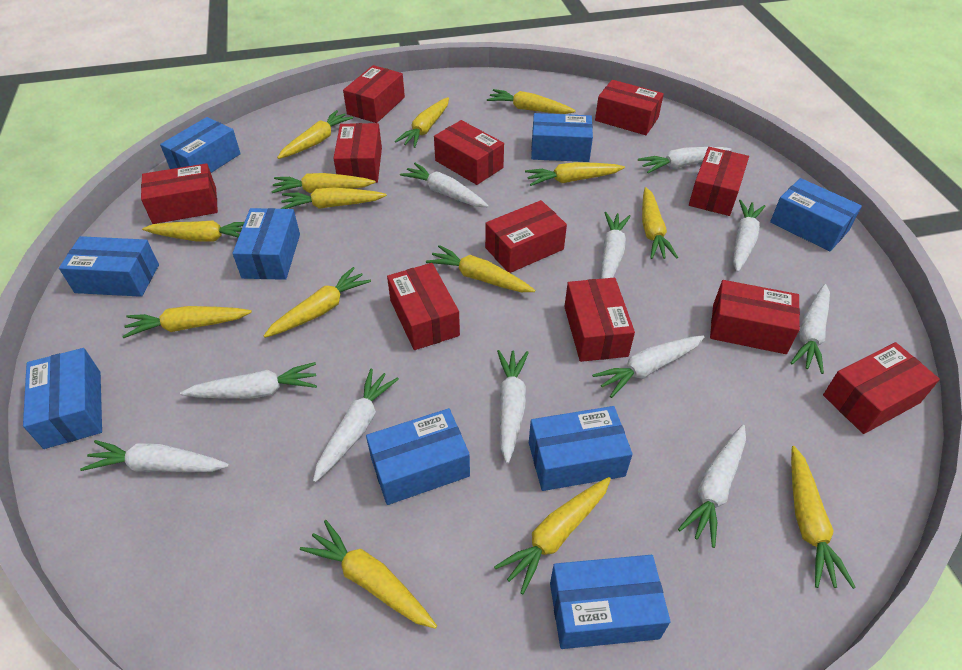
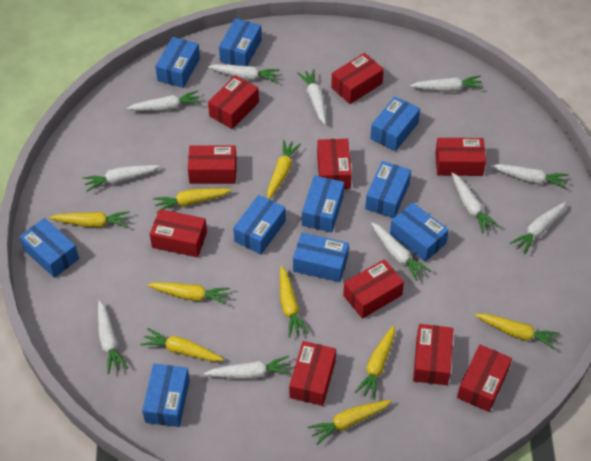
blue box: [23,348,102,449] [59,236,159,297] [160,117,241,173] [233,208,300,280] [366,408,470,505] [529,406,633,491] [531,113,593,162] [550,555,671,649] [770,178,862,251] = 9 -> [19,218,79,278] [142,364,190,427] [155,37,200,88] [219,18,262,66] [233,195,286,254] [293,232,349,282] [302,176,344,232] [365,161,411,218] [370,96,420,151] [390,202,449,262] = 10
red box: [141,163,218,224] [333,123,382,183] [343,65,405,123] [387,263,460,350] [434,120,504,185] [485,200,567,273] [564,278,635,362] [595,80,664,135] [689,147,749,216] [710,280,800,354] [823,342,940,434] = 11 -> [150,209,207,257] [188,146,237,184] [208,75,259,129] [289,341,336,406] [317,139,352,189] [331,53,384,104] [343,259,404,319] [413,324,453,385] [435,138,486,176] [457,345,512,412] = 10
yellow carrot: [122,306,252,338] [142,220,244,242] [264,267,371,338] [271,173,376,193] [277,110,353,159] [280,188,387,209] [300,520,437,629] [395,97,449,148] [426,245,535,292] [487,89,576,114] [494,477,611,594] [525,162,625,186] [642,187,678,259] [791,446,856,589] = 14 -> [50,211,130,227] [140,328,224,362] [147,282,230,305] [153,188,232,213] [267,140,301,199] [280,266,309,338] [308,400,392,445] [355,325,395,400] [475,313,560,350] = 9

